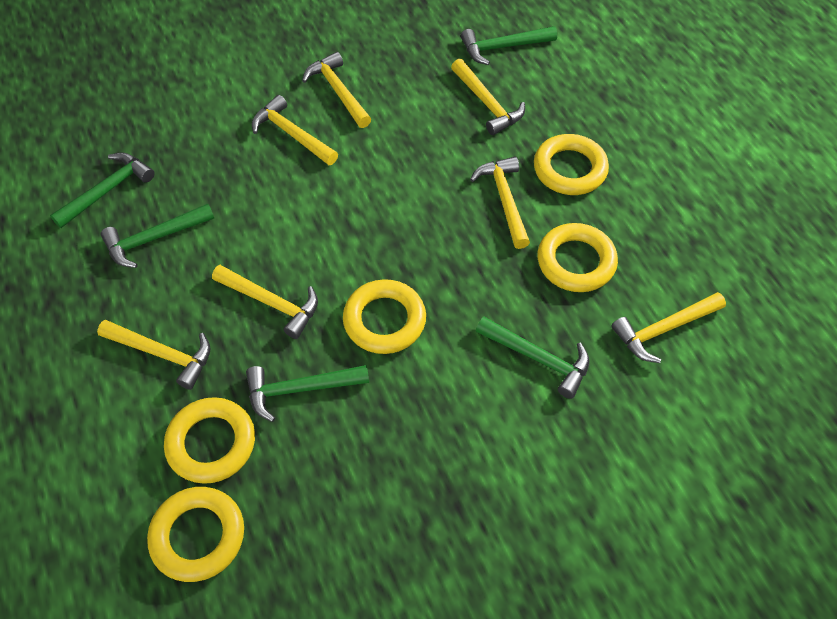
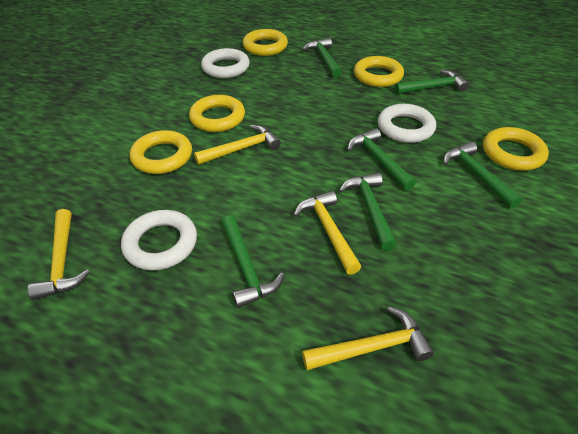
green hammer: [50,153,155,228] [101,203,214,268] [246,365,369,422] [461,26,557,65] [476,317,589,399] = 5 -> [221,215,284,308] [303,38,342,78] [339,173,397,251] [347,128,416,190] [394,70,469,94] [443,142,522,208] = 6
white ring: none = 0 -> [121,210,197,270] [201,48,250,78] [378,104,436,143] = 3
yellow hammer: [97,320,211,390] [212,265,318,339] [252,95,338,165] [302,52,371,128] [451,59,525,135] [470,156,530,249] [611,292,726,363] = 7 -> [28,209,90,300] [194,125,281,165] [294,191,361,275] [302,306,434,370] = 4

